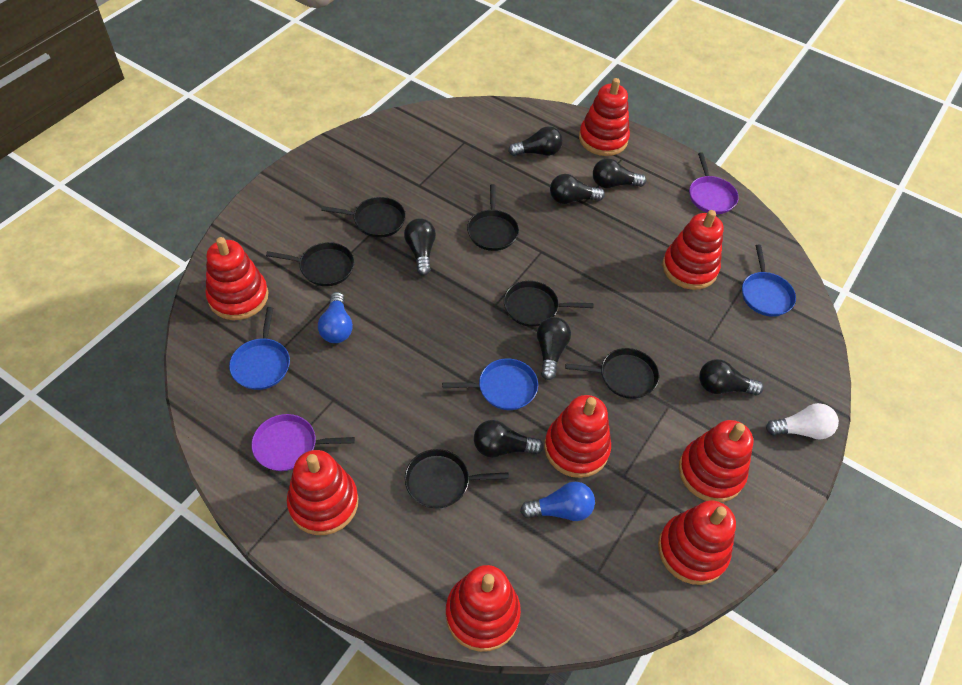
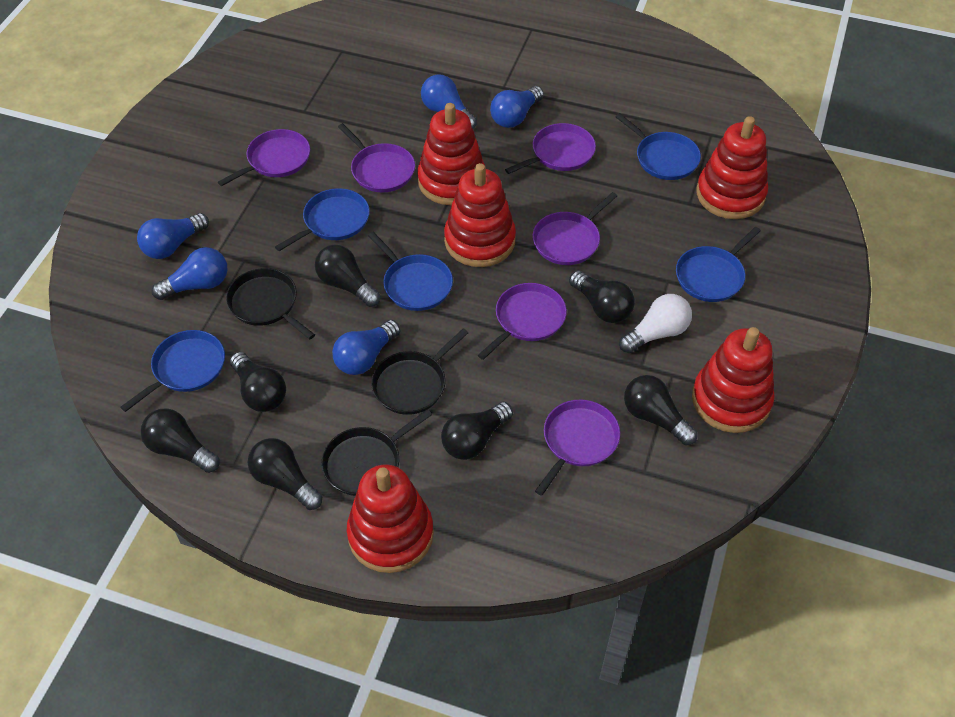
black pan: [266,242,354,286] [321,197,406,238] [405,449,509,509] [467,184,519,251] [504,281,593,327] [565,348,659,399] = 6 -> [226,268,315,340] [322,409,432,496] [371,328,468,415] = 3
blue light bulb: [318,292,353,343] [520,482,595,521] = 2 -> [137,213,209,259] [152,247,228,300] [332,320,400,375] [421,74,477,129] [490,86,544,128] = 5
blue pan: [229,307,290,390] [442,358,538,410] [742,245,796,317] = 3 -> [120,330,225,412] [275,188,370,251] [368,232,453,311] [615,113,701,180] [676,227,761,302] = 5
purple pan: [251,414,355,471] [689,152,739,214] = 2 -> [218,129,310,186] [338,123,415,193] [478,283,567,360] [505,123,596,174] [533,192,617,265] [535,400,620,496] = 6
red stacking toy: [205,237,268,320] [287,450,358,535] [446,565,521,652] [544,395,611,478] [579,78,630,156] [658,500,736,585] [662,210,724,290] [679,420,753,502] = 8 -> [347,464,434,573] [417,103,485,205] [444,163,516,267] [692,327,775,433] [697,116,768,219] = 5

